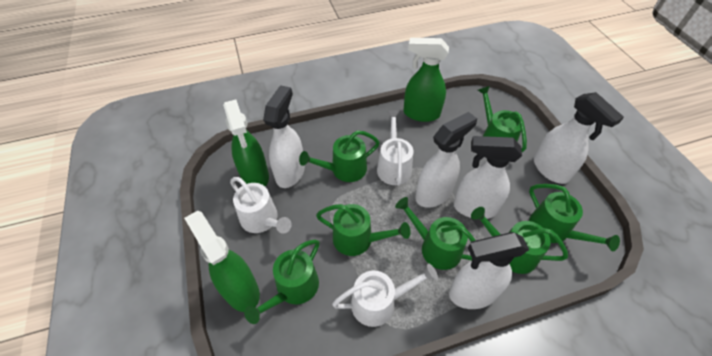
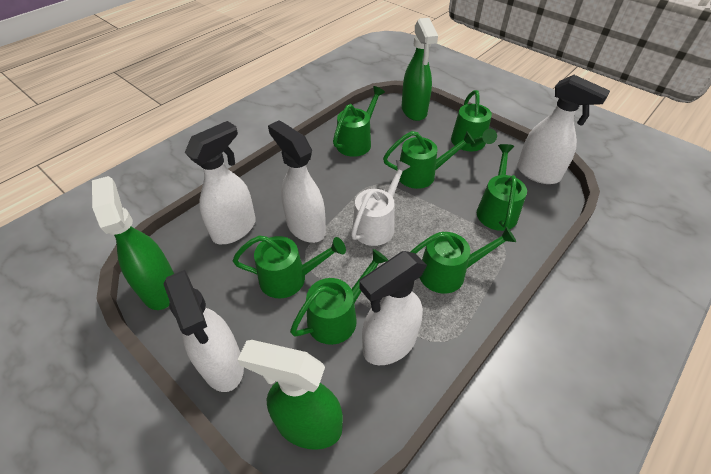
white watering can: [230,177,292,234] [332,263,438,327] [377,110,413,186] = 3 -> [351,160,410,246] = 1

